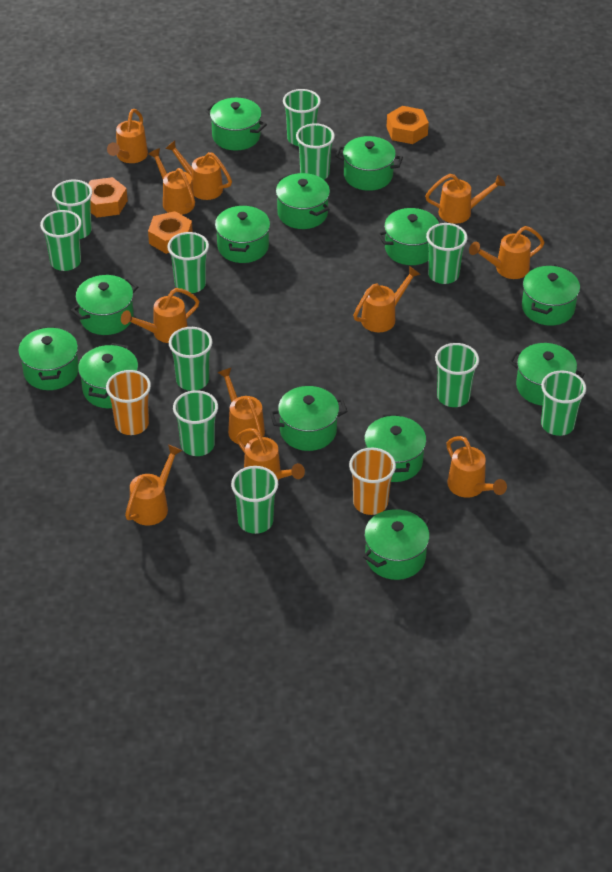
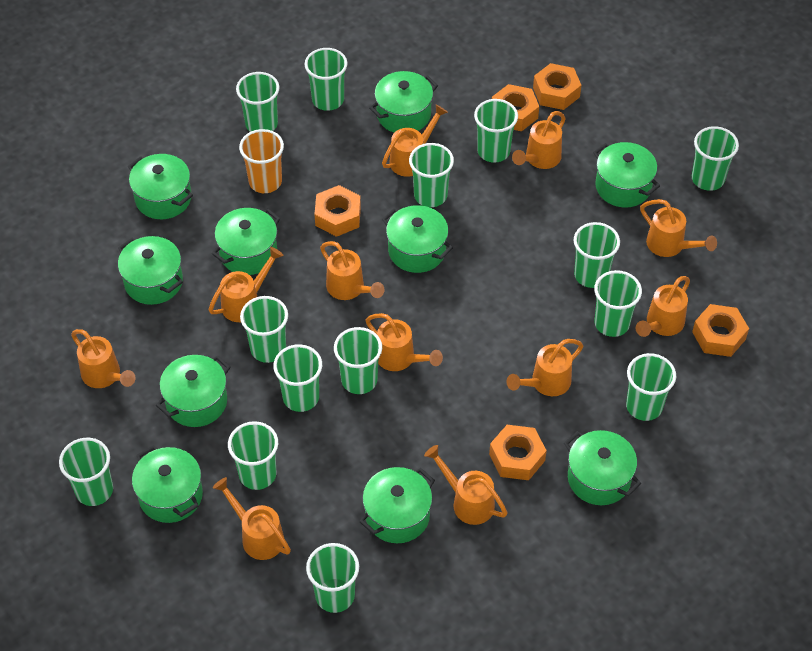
green cup: [40,210,82,271] [52,180,92,239] [167,232,209,293] [169,327,212,391] [173,390,218,456] [231,466,278,534] [283,89,321,146] [296,123,335,180] [426,223,468,284] [435,343,479,407] [541,370,586,436] = 11 -> [59,438,113,506] [228,421,278,490] [236,72,280,132] [240,296,288,363] [273,344,322,412] [305,48,348,111] [306,543,359,613] [334,327,382,394] [409,143,454,207] [474,99,518,163] [574,222,620,288] [594,270,642,337] [626,353,676,421] [692,126,739,191] = 14
green pot: [18,326,79,390] [71,275,138,335] [78,343,138,408] [205,98,267,151] [215,205,270,263] [270,386,348,451] [276,173,330,229] [335,136,403,191] [363,509,430,580] [364,414,426,482] [377,208,444,265] [509,343,585,406] [522,265,580,326] = 13 -> [118,236,183,305] [128,154,193,219] [132,445,203,523] [156,355,231,427] [212,208,281,275] [359,467,435,543] [369,71,438,133] [382,205,453,273] [564,430,641,505] [593,142,660,208] = 10
orange cup: [106,370,151,435] [349,448,396,515] = 2 -> [239,129,284,193] = 1
orange nut: [88,177,128,218] [148,211,193,254] [387,106,429,144] = 3 -> [314,185,361,237] [489,425,547,480] [492,84,539,131] [533,63,581,110] [692,304,749,357] = 5

